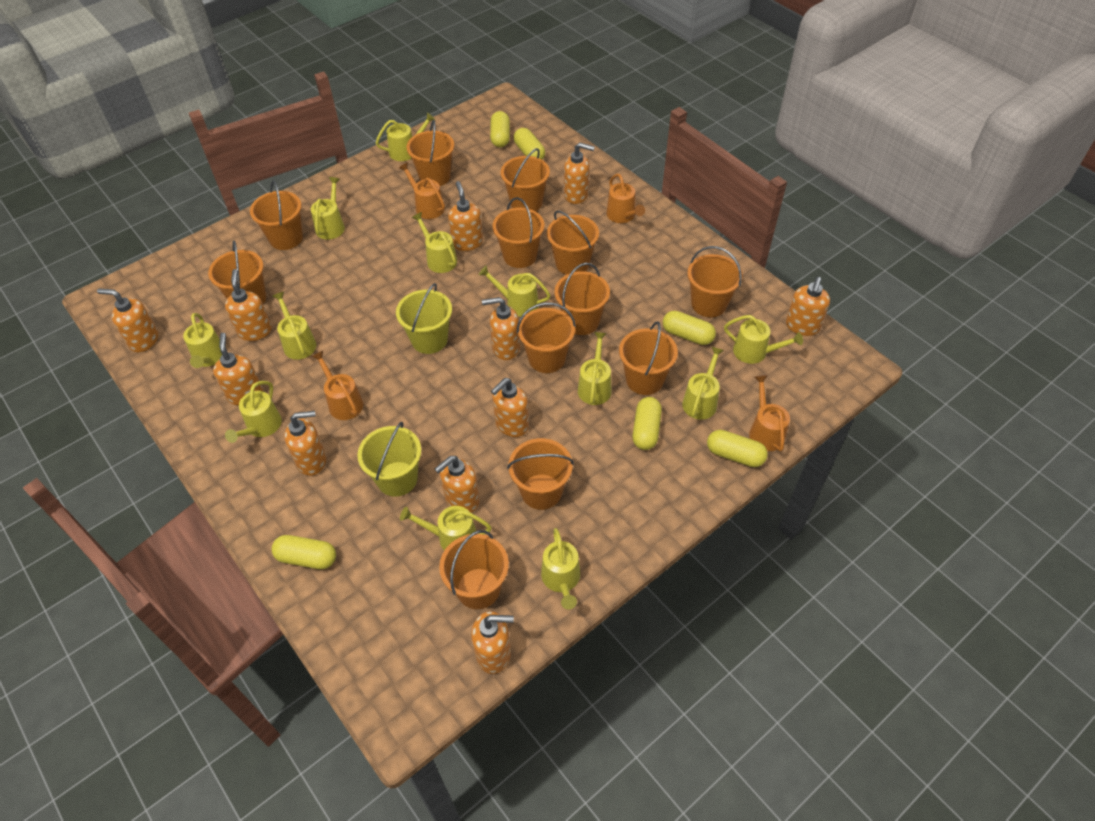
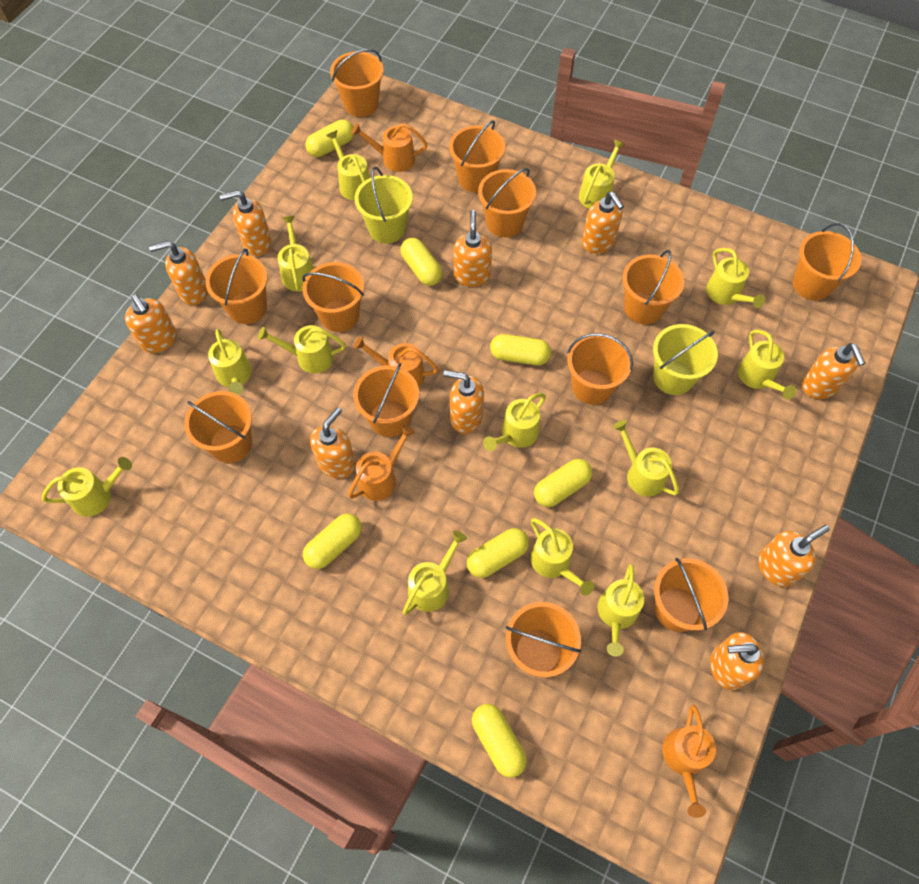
orange soap dispenser: [97,289,158,352] [213,333,263,406] [225,269,272,341] [284,411,326,476] [435,456,480,513] [448,181,483,251] [471,611,514,674] [482,297,520,360] [491,378,529,437] [564,142,595,204] [786,277,830,336] = 11 -> [125,294,177,353] [149,241,208,305] [220,190,272,256] [310,407,356,479] [444,370,484,434] [454,210,492,287] [582,192,624,254] [710,632,764,690] [758,525,830,587] [802,343,865,399] = 10
yellow capsule: [272,535,336,569] [490,111,510,147] [514,128,545,159] [632,397,662,450] [663,311,716,345] [707,430,768,467] = 6 -> [303,513,362,569] [305,119,354,157] [400,238,442,286] [467,528,529,578] [472,704,527,778] [490,334,551,365] [534,459,592,507] = 7
yellow watering can: [183,313,222,368] [225,381,282,443] [273,292,316,360] [311,177,345,240] [376,113,435,161] [400,506,492,550] [412,212,457,273] [479,266,550,317] [541,528,580,610] [578,332,612,405] [682,347,724,420] [724,315,803,364] = 12 -> [42,457,132,517] [208,329,252,395] [258,325,346,373] [278,216,314,292] [326,130,370,200] [403,531,467,615] [483,393,546,451] [530,518,594,596] [579,139,625,209] [597,564,644,656] [613,420,679,497] [706,248,765,308] [738,330,796,399] = 13

